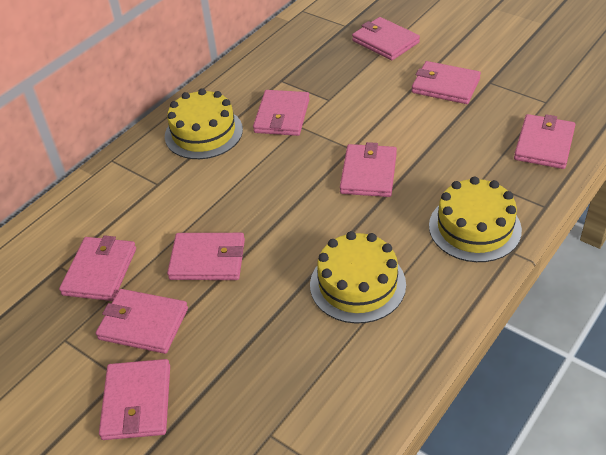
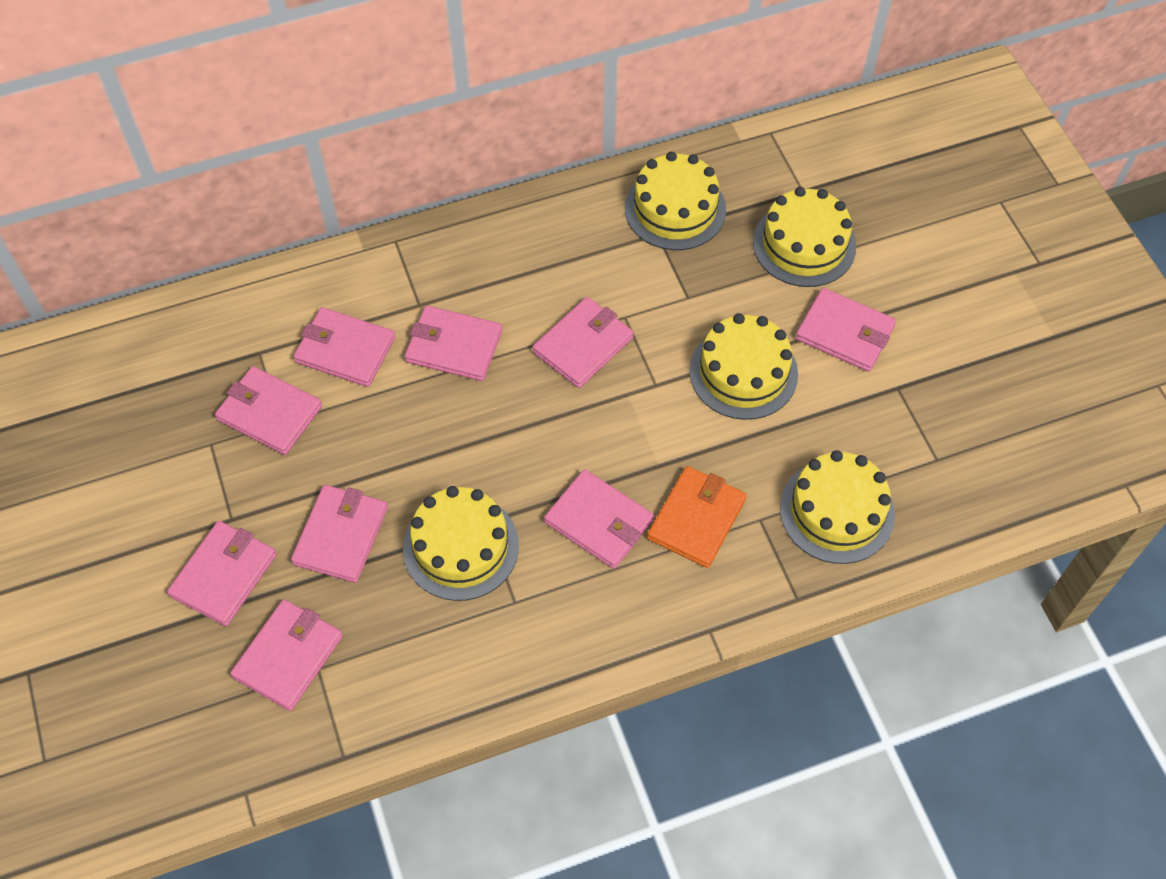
orange wallet: none = 0 -> [647,466,747,568] = 1
yellow cake: [165,88,243,159] [310,231,406,324] [429,177,522,262] = 3 -> [403,486,519,601] [625,152,726,250] [689,313,798,420] [753,187,856,287] [780,450,895,564] = 5

